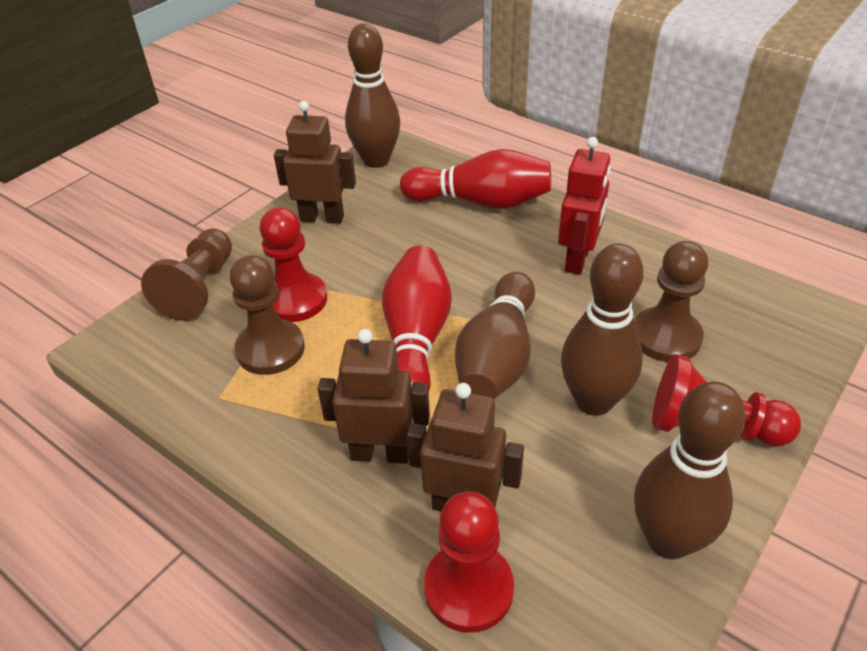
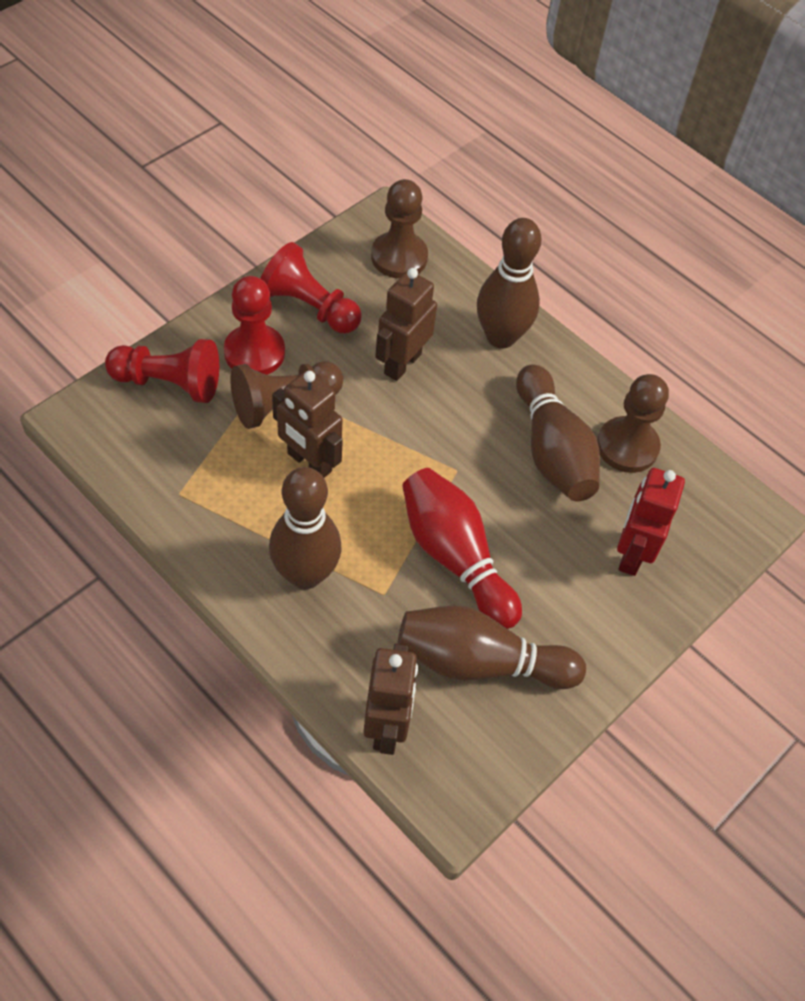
red bowling pin: [382,246,452,392] [400,149,551,209] = 2 -> [402,468,522,629] = 1

